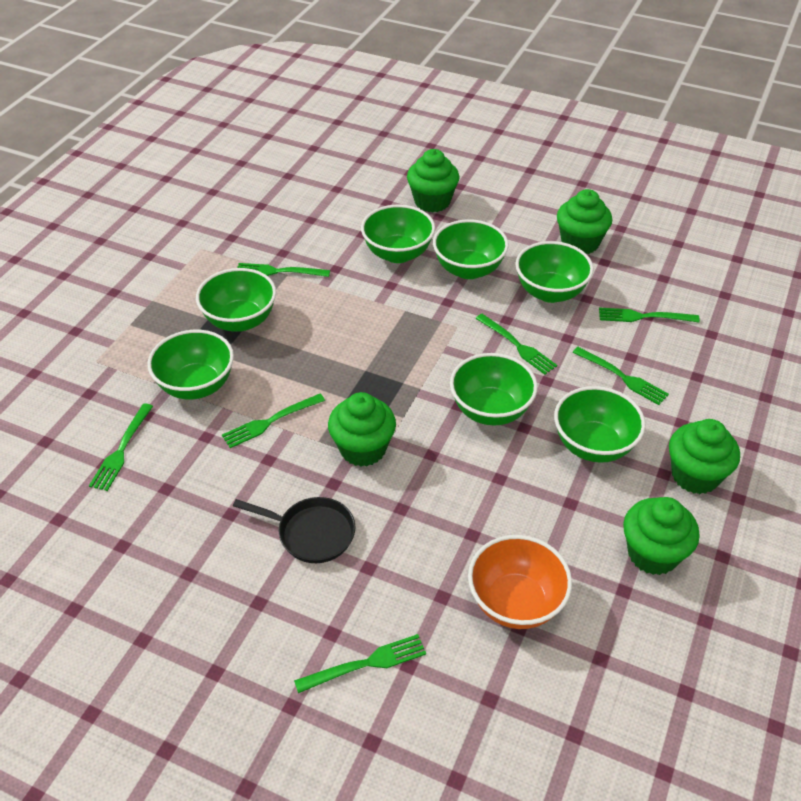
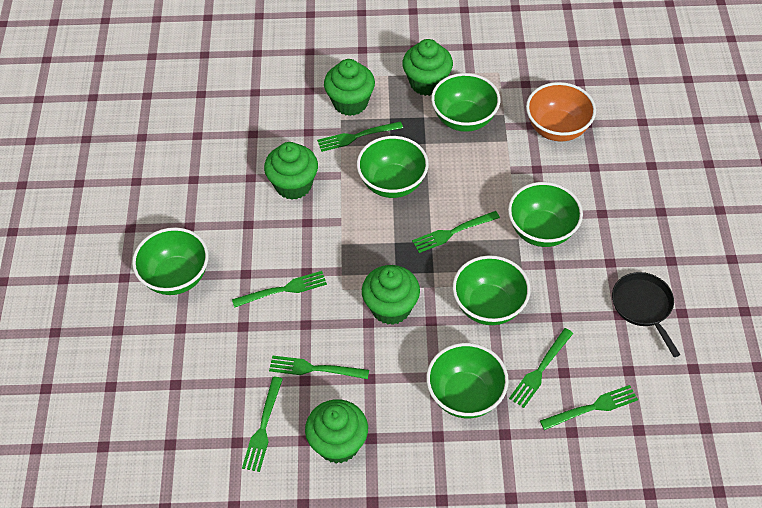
green bowl: [147,330,234,399] [196,268,276,332] [361,205,435,263] [433,219,509,279] [450,353,538,425] [515,241,594,303] [554,386,646,463] = 7 -> [132,227,209,295] [357,136,429,198] [426,343,509,418] [431,73,500,132] [453,255,531,325] [508,182,583,247] = 6

